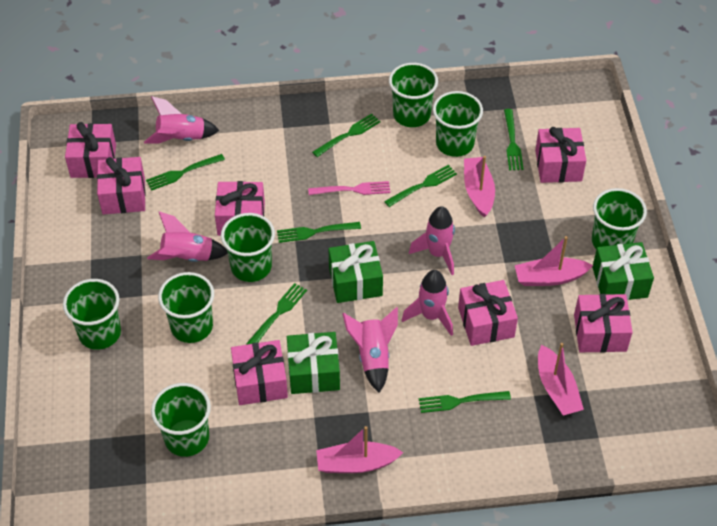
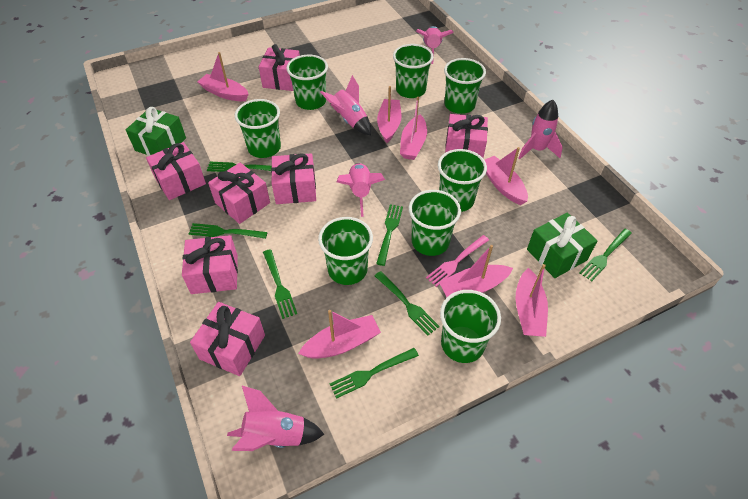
green cup: [63,279,121,350] [151,383,211,457] [158,272,214,343] [221,213,275,282] [389,63,438,127] [433,91,483,157] [592,188,647,249] = 7 -> [235,99,281,158] [286,55,328,110] [318,217,373,285] [393,44,433,98] [409,190,461,256] [438,149,487,212] [440,290,501,363] [444,58,486,114] = 8
green gift: [287,332,340,394] [329,241,383,303] [592,242,654,300] = 3 -> [126,107,186,156] [527,213,598,278] = 2
pink boat: [316,426,404,473] [464,156,495,218] [515,236,594,286] [538,343,584,416] = 4 -> [197,52,249,101] [298,310,381,359] [377,86,401,143] [400,97,427,160] [439,245,513,297] [485,147,528,205] [515,264,548,337] = 7

